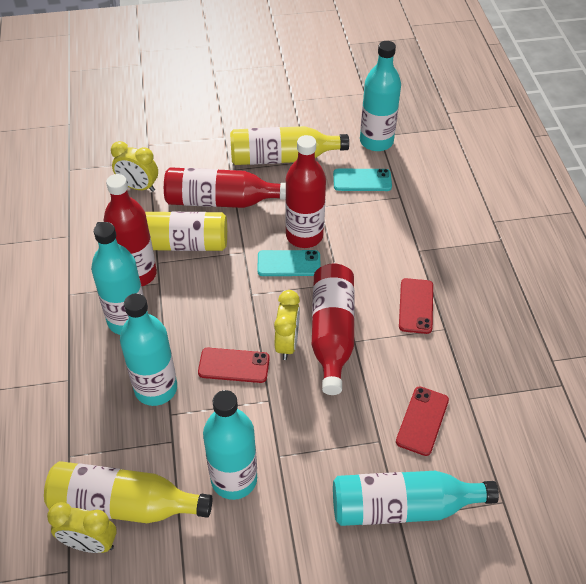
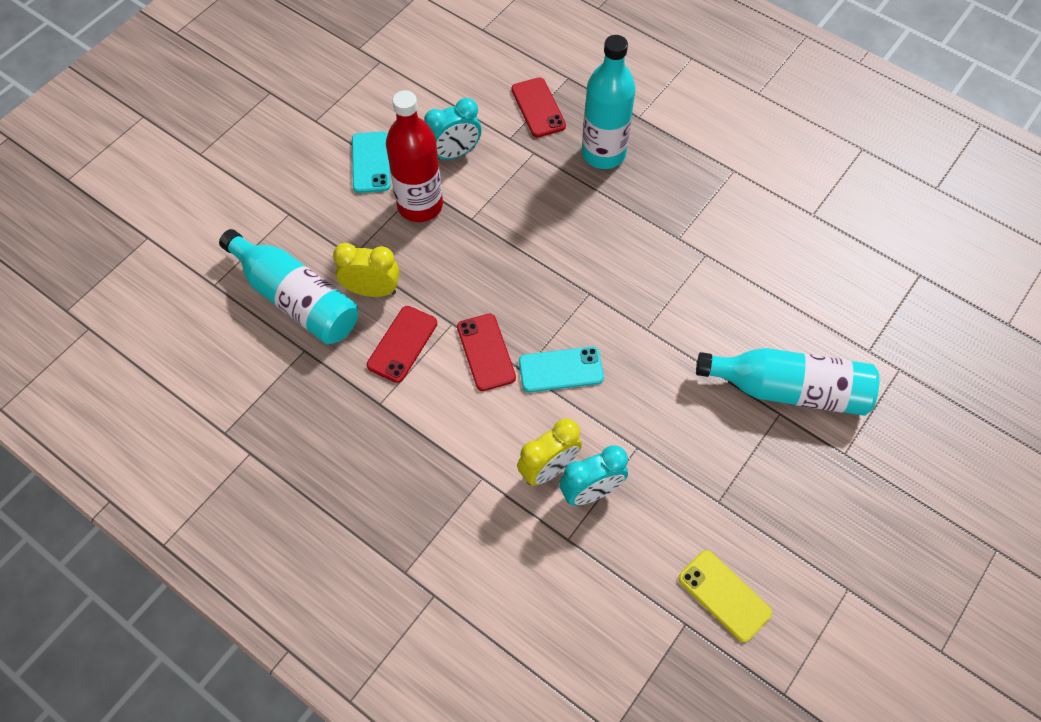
red bottle: [103,174,157,286] [164,167,286,208] [285,135,326,248] [312,264,355,395] = 4 -> [386,90,443,222] = 1
turquoise bottle: [91,222,144,335] [120,293,177,406] [203,390,257,500] [333,471,499,526] [360,41,401,151] = 5 -> [219,229,358,344] [582,35,636,169] [696,348,879,416] = 3
turquoise clock: none = 0 -> [424,98,481,160] [559,445,628,506] = 2
yellow bottle: [44,461,212,523] [96,212,227,251] [230,126,349,165] = 3 -> none = 0
yellow clock: [47,502,117,553] [111,141,158,192] [274,290,300,360] = 3 -> [333,243,399,297] [517,419,582,486] = 2
yellow phone: none = 0 -> [678,550,772,642] = 1

